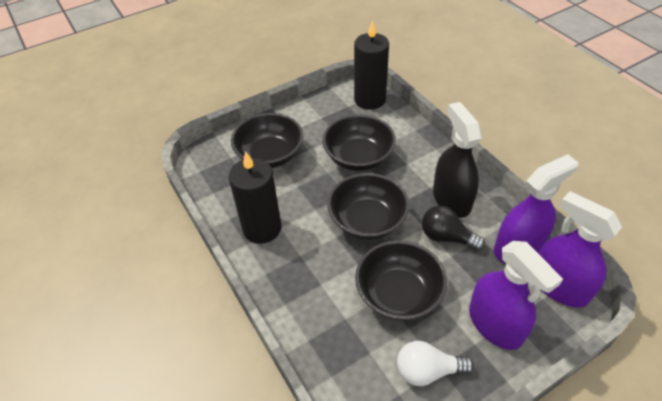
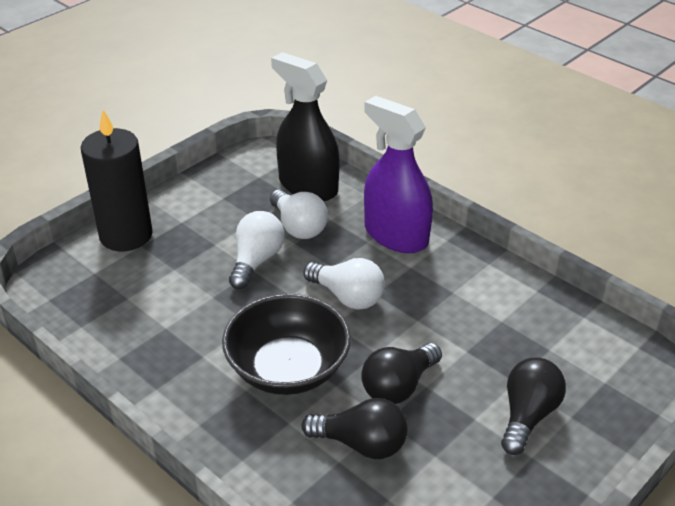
black bowl: [231,113,303,168] [322,115,396,171] [327,173,409,240] [355,240,447,321] = 4 -> [222,294,351,395] = 1
black candle: [229,151,282,244] [354,20,389,110] = 2 -> [81,110,153,251] = 1
black light bulb: [422,205,485,251] = 1 -> [301,398,408,459] [361,343,442,404] [501,358,566,455] = 3
purple spray bottle: [469,241,563,350] [494,154,579,263] [538,191,622,307] = 3 -> [364,96,433,253] = 1
white light bulb: [397,341,474,386] = 1 -> [229,211,284,290] [270,189,328,239] [304,258,385,310] = 3

